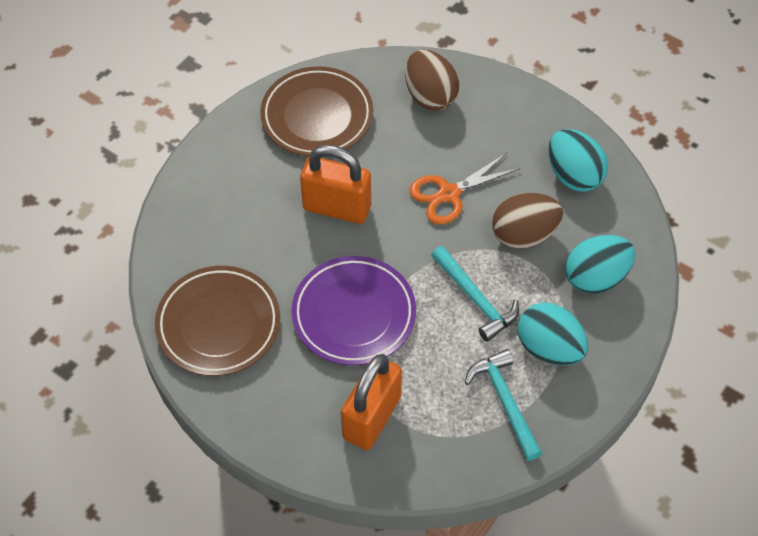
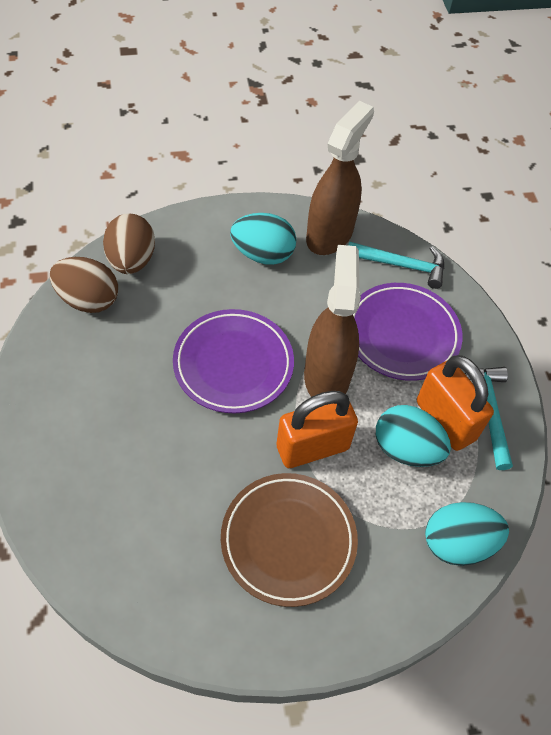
brown plate: [155,266,280,376] [260,66,373,156] = 2 -> [221,473,358,607] = 1
brown spray bottle: none = 0 -> [304,245,361,397] [306,101,374,255] = 2
orange scissors: [409,153,520,225] = 1 -> none = 0
purple plate: [292,256,416,365] = 1 -> [173,309,294,413] [353,283,462,381] = 2

